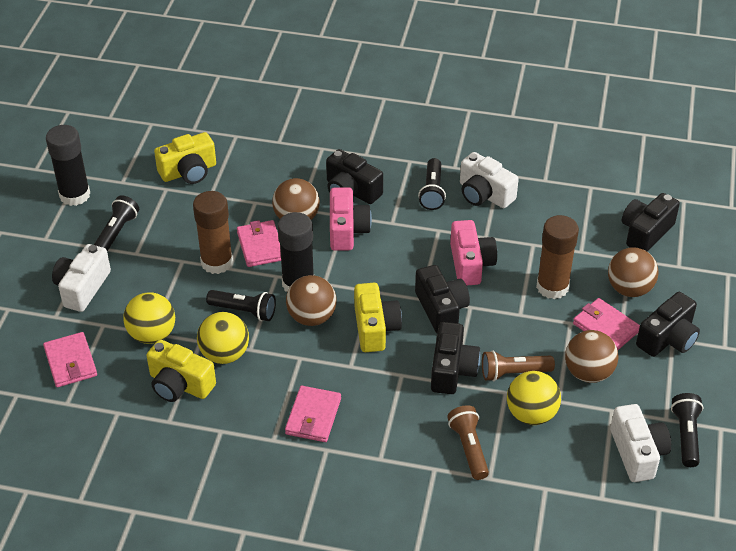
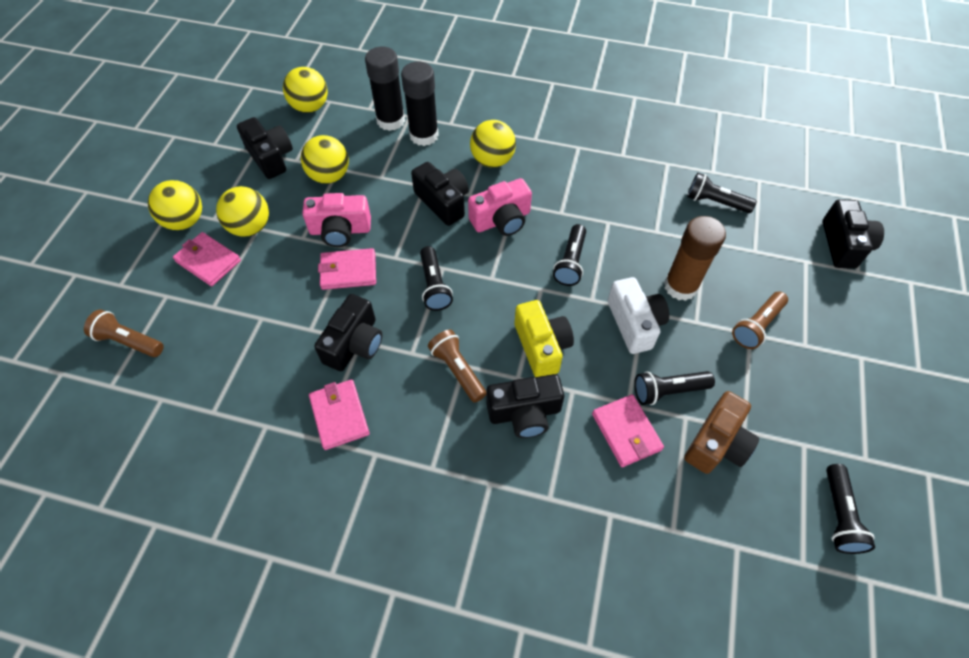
black flashlight: [94,195,139,251] [206,290,276,321] [418,158,446,210] [671,393,703,467] = 4 -> [420,246,453,311] [553,224,586,286] [634,371,715,405] [687,173,757,213] [826,464,875,554] = 5
brown ball: [272,178,320,220] [286,275,336,326] [565,330,618,383] [608,247,659,297] = 4 -> none = 0
brown camera: none = 0 -> [684,391,759,474] = 1
brown flashlight: [447,405,489,480] [482,350,555,381] = 2 -> [84,310,164,357] [428,330,486,403] [732,291,788,349] = 3
brown glue stick: [193,191,233,274] [536,215,579,299] = 2 -> [664,216,726,301] = 1
white camera: [52,244,111,312] [460,152,519,208] [610,404,671,482] = 3 -> [608,277,669,354] = 1
yellow ball: [123,292,175,344] [197,312,249,364] [507,371,561,425] = 3 -> [148,180,202,230] [216,186,269,237] [283,67,328,113] [301,135,349,184] [470,120,516,168] = 5
yellow camera: [146,339,216,402] [154,132,216,184] [354,283,402,352] = 3 -> [515,300,574,377] = 1

